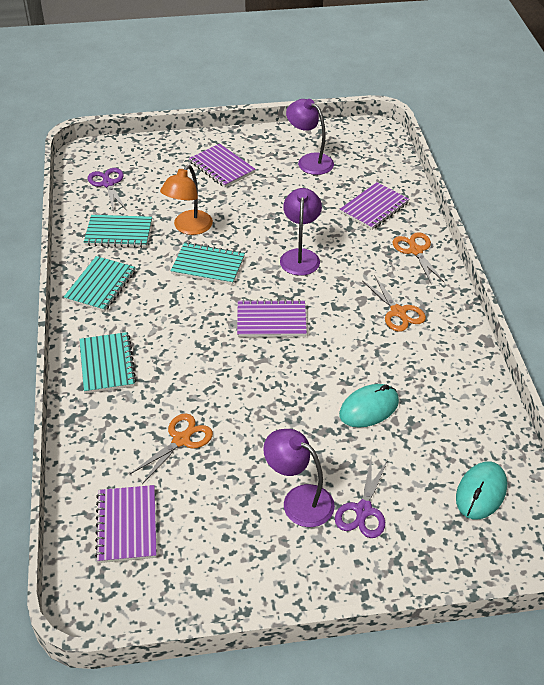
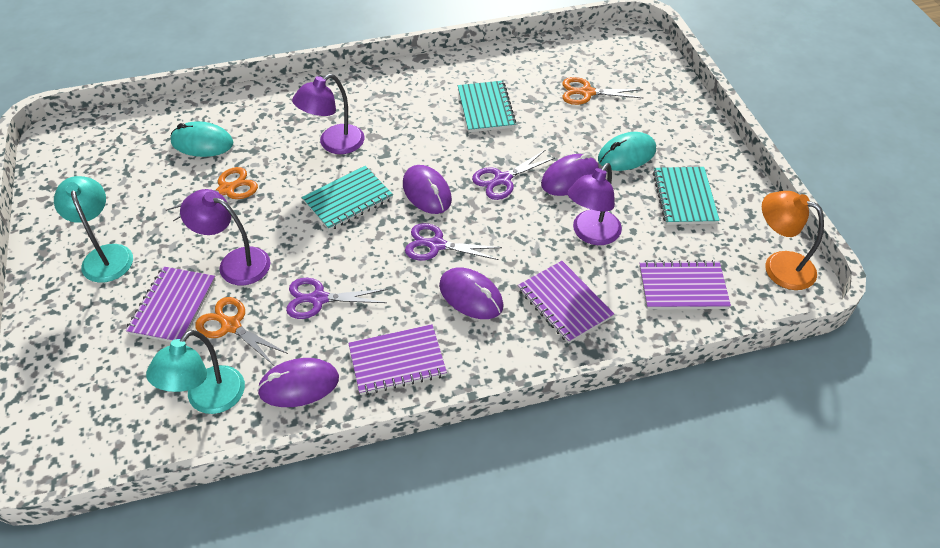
purple mouse: none = 0 -> [257,358,339,407] [403,165,452,214] [439,268,504,319] [541,153,599,196] = 4
purple scissors: [88,168,127,211] [335,459,388,538] = 2 -> [286,278,387,319] [405,223,502,261] [472,150,555,200] = 3
turquoise lamp: none = 0 -> [54,176,133,283] [146,330,245,414] = 2
turquoise notebook: [64,256,136,312] [79,332,136,394] [84,215,152,248] [170,242,245,285] = 4 -> [302,166,393,231] [458,81,516,132] [653,167,720,225] = 3

